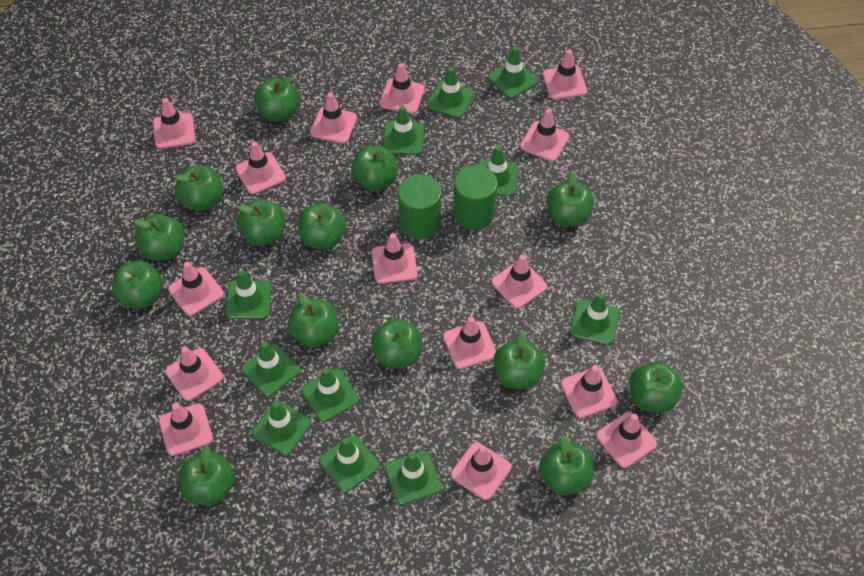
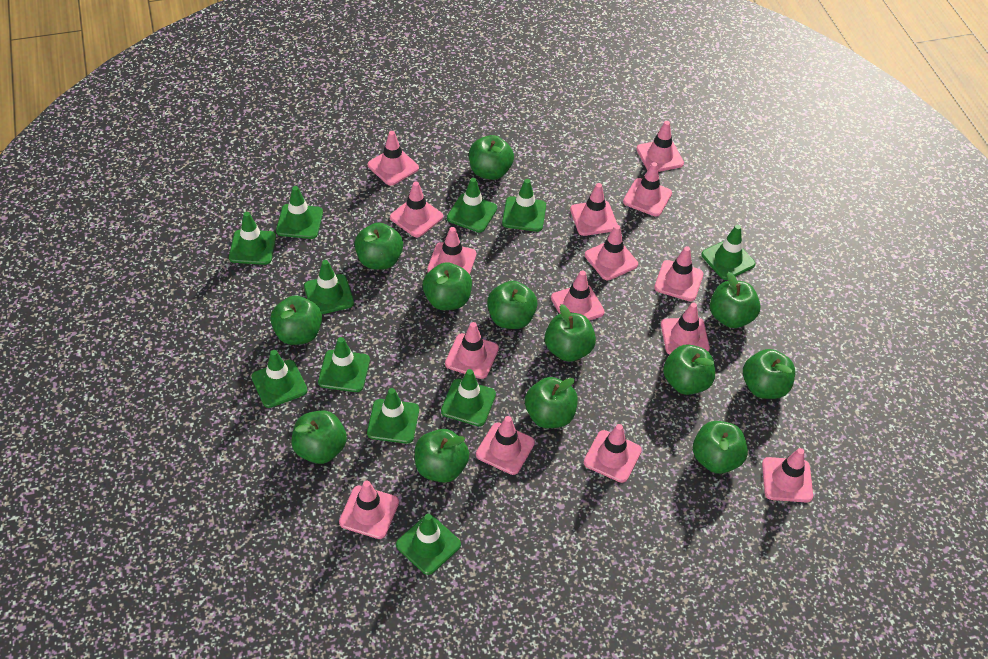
green apple: [112,261,163,309] [134,214,185,261] [175,166,223,211] [179,445,235,506] [237,199,285,246] [254,76,299,122] [288,293,339,348] [298,203,346,250] [351,146,398,191] [371,319,422,369] [493,332,545,390] [539,435,594,495] [546,172,594,226] [629,361,683,413] = 14 -> [270,296,322,345] [291,410,347,464] [354,223,403,269] [415,429,469,483] [423,262,472,310] [469,135,514,180] [487,281,538,329] [525,377,578,428] [545,304,596,362] [663,344,715,395] [693,421,748,474] [710,272,761,328] [743,349,795,399] = 13
green cylinder: [398,174,441,239] [453,165,497,230] = 2 -> none = 0

